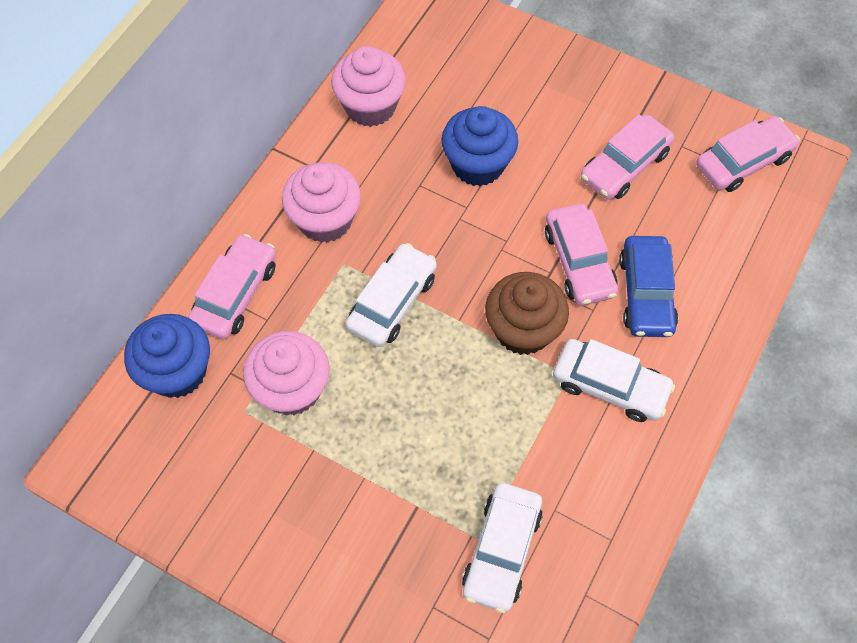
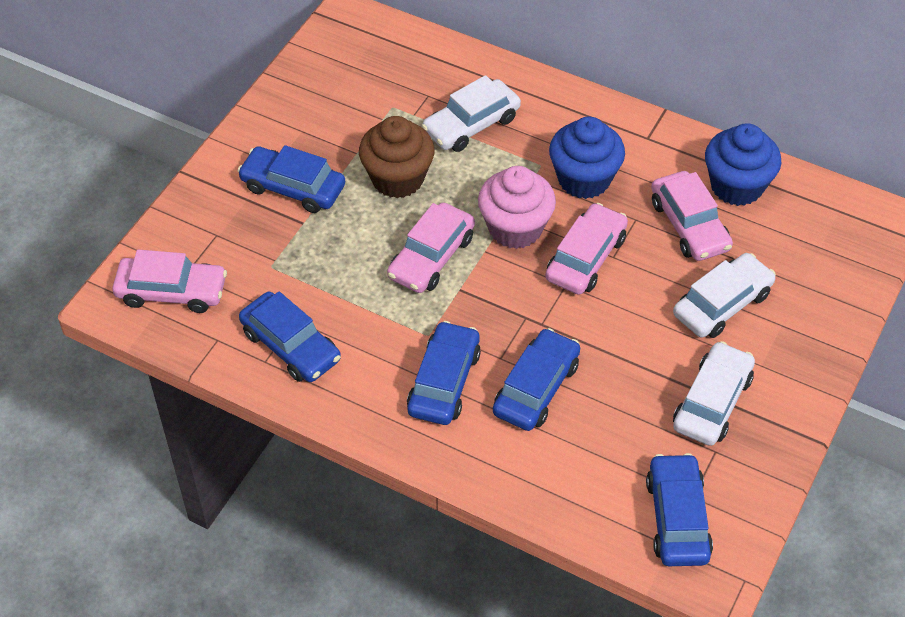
blue car: [619,236,678,337] = 1 -> [238,145,345,213] [239,291,341,382] [407,321,481,425] [493,328,580,431] [646,453,713,566] = 5
pink cupcake: [243,331,330,415] [282,162,361,243] [331,46,406,127] = 3 -> [478,166,556,249] = 1

